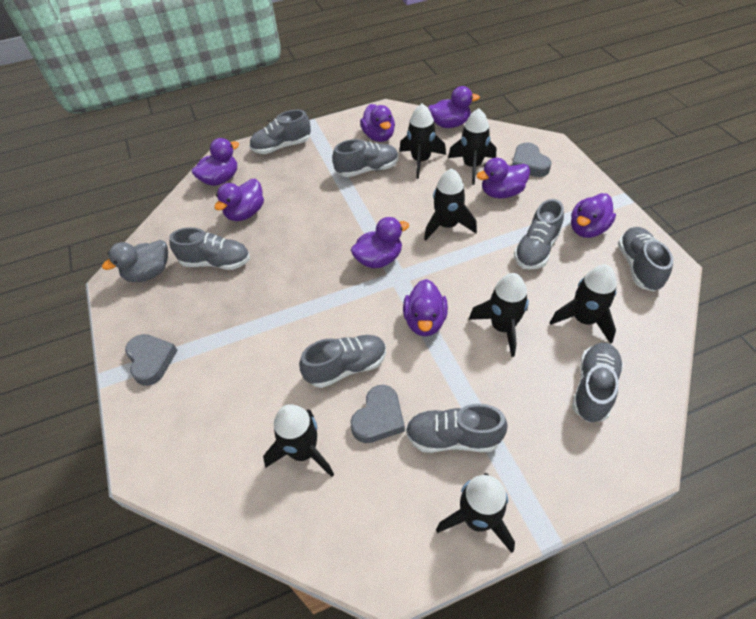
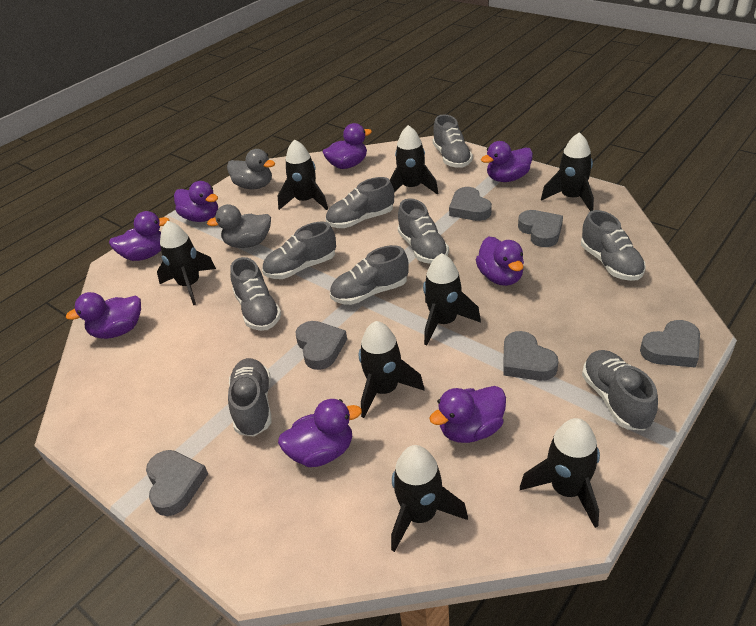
black rocket: [263,404,334,477] [399,104,446,179] [424,168,477,241] [436,473,515,553] [448,108,496,185] [468,273,529,357] [550,265,617,344] = 7 -> [157,221,216,305] [278,139,328,210] [359,321,424,418] [390,125,438,195] [391,445,468,552] [423,253,481,345] [520,418,600,528] [541,132,594,211] = 8
grey duck: [102,240,168,282] = 1 -> [207,204,271,248] [227,149,275,189] = 2
grey heart: [125,334,178,386] [351,385,405,443] [512,142,551,177] = 3 -> [146,450,208,516] [296,321,347,370] [449,187,492,221] [503,331,558,381] [518,210,563,247] [640,320,700,368] = 6
grey shoe: [169,227,250,270] [249,110,311,154] [299,335,386,388] [332,139,399,177] [406,404,508,453] [514,199,564,270] [572,342,623,422] [618,227,673,291] = 8 -> [228,358,271,437] [230,257,282,331] [262,222,336,279] [326,177,394,228] [330,245,409,305] [398,198,449,264] [433,114,473,168] [581,210,646,281] [582,350,658,430] = 9

